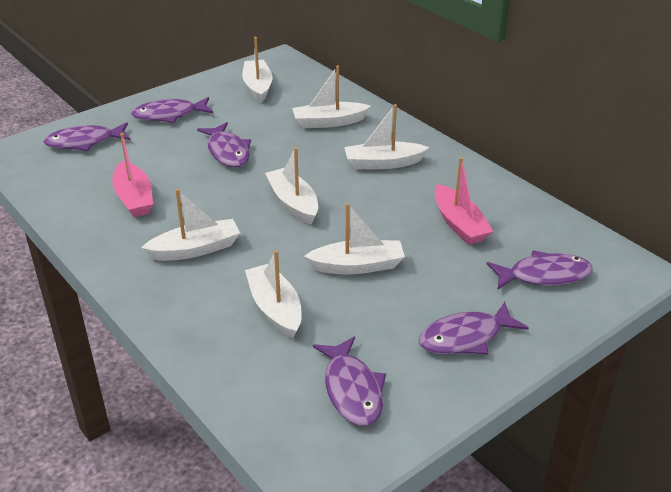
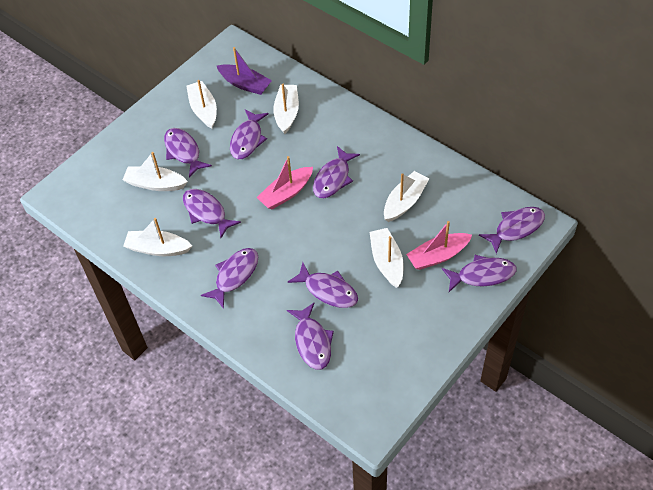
purple boat: none = 0 -> [217,47,272,95] = 1
purple fish: [43,122,131,151] [131,97,213,123] [197,122,251,167] [313,336,386,426] [418,302,529,354] [487,250,593,289] = 6 -> [164,128,212,177] [183,189,241,238] [201,248,258,309] [230,109,269,159] [287,303,334,370] [288,262,358,308] [313,146,360,198] [442,255,516,292] [479,207,545,254] = 9
white boat: [141,189,240,261] [242,37,273,103] [245,250,302,338] [265,147,318,225] [292,65,371,128] [304,203,405,274] [344,104,430,169] = 7 -> [123,152,188,191] [123,218,192,256] [186,80,217,129] [273,84,299,134] [369,228,404,288] [384,171,429,222] = 6

